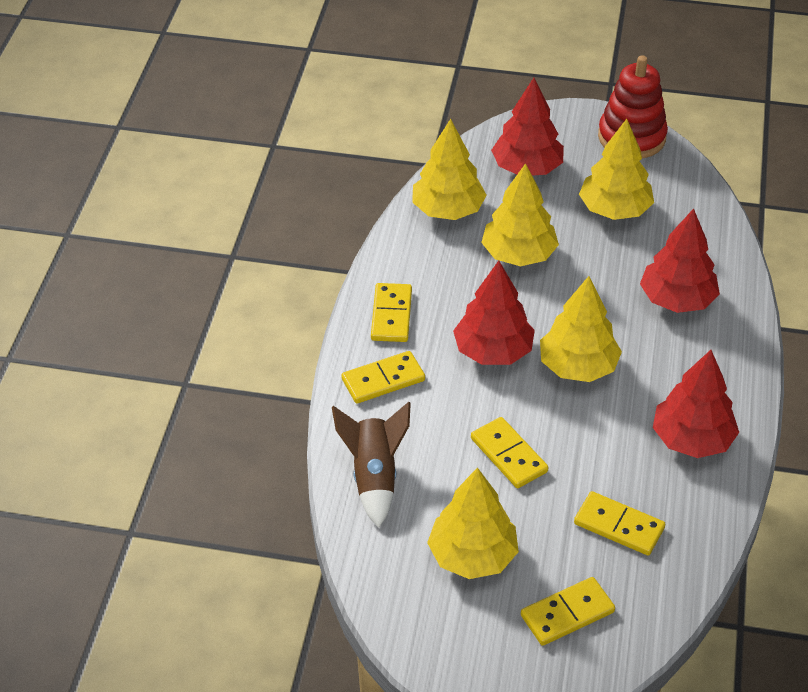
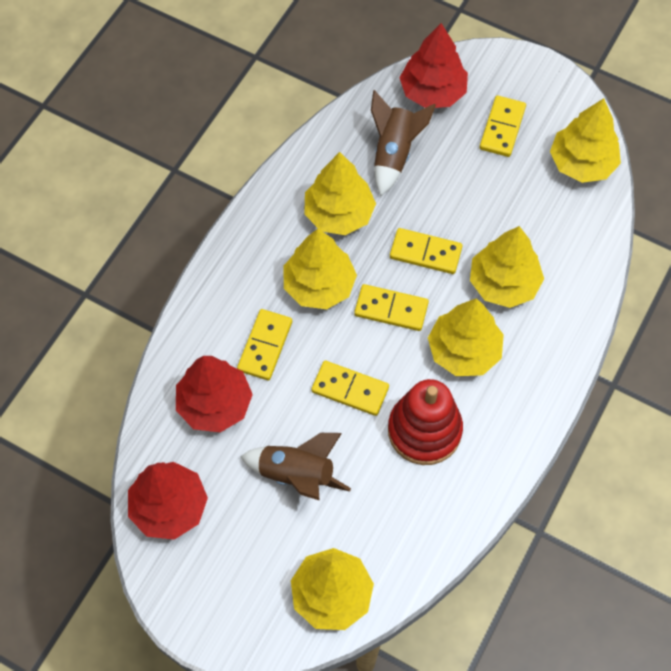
brown rocket: [332,402,411,528] = 1 -> [240,433,351,501] [371,90,436,196] = 2
red tree: [453,261,535,365] [491,78,564,176] [640,208,720,313] [653,350,739,458] = 4 -> [128,462,208,540] [176,356,253,432] [399,23,468,108] = 3
yellow tree: [412,119,487,220] [427,467,519,579] [481,163,559,266] [540,276,622,382] [579,119,654,220] = 5 -> [283,229,357,309] [291,548,374,630] [304,152,376,235] [428,298,504,376] [470,226,544,308] [550,98,621,183] = 6

